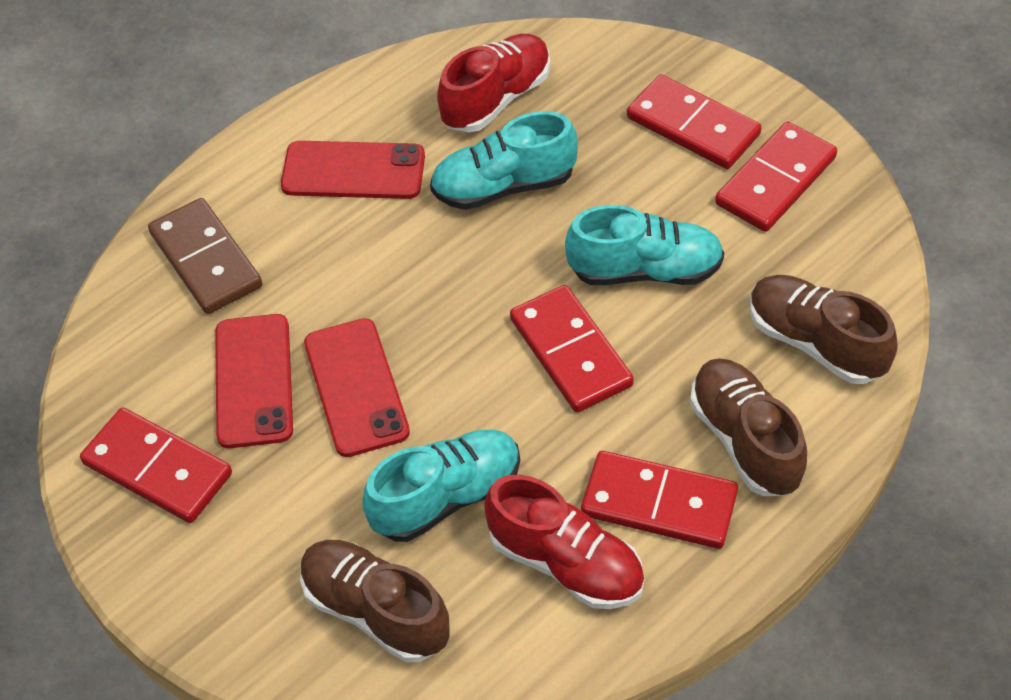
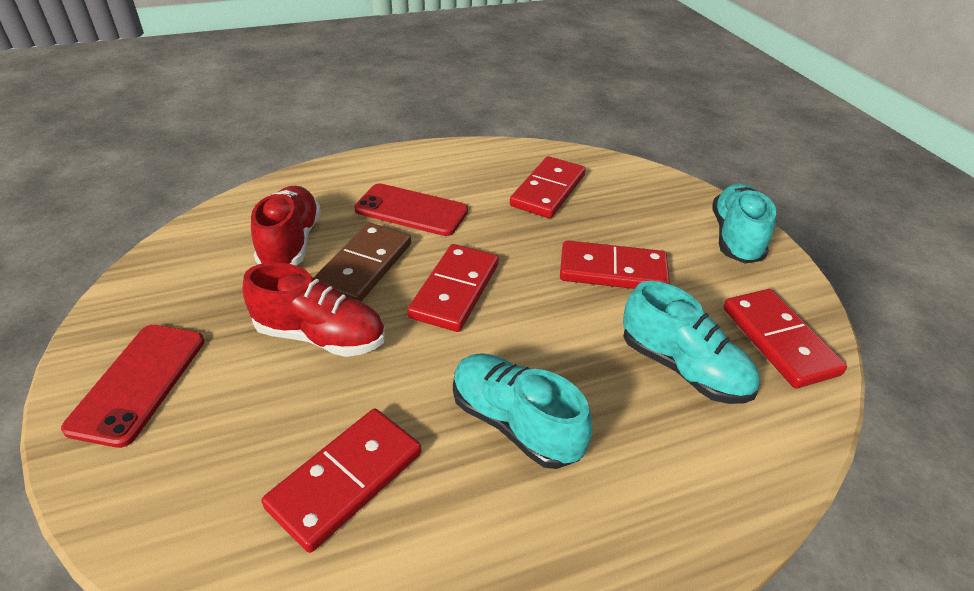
brown shoe: [300,540,450,663] [690,358,807,496] [750,275,898,384] = 3 -> none = 0
red phone: [215,314,293,448] [281,141,425,199] [304,318,410,457] = 3 -> [61,325,204,448] [354,183,468,236] = 2

